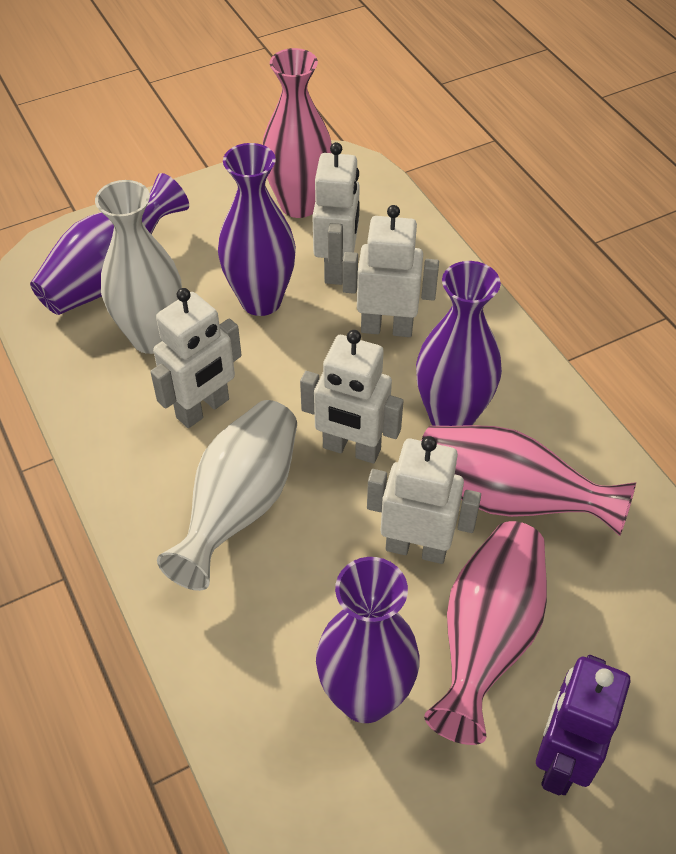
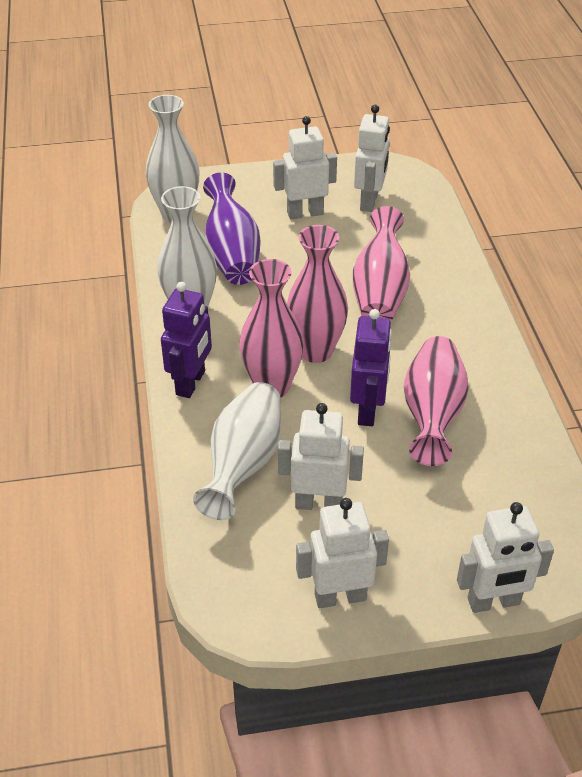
pink vase: [262,48,332,218] [421,425,636,536] [424,521,547,745] = 3 -> [240,259,304,397] [287,225,348,363] [353,206,410,322] [404,336,469,466] = 4
purple robot: [536,655,630,795] = 1 -> [161,282,212,398] [350,309,392,426] = 2
purple vase: [30,173,189,315] [218,143,296,316] [316,557,420,723] [416,261,502,426] = 4 -> [203,172,260,285] = 1
white vase: [95,180,182,354] [157,400,297,591] = 2 -> [146,95,200,222] [157,186,217,307] [193,382,281,520] = 3

